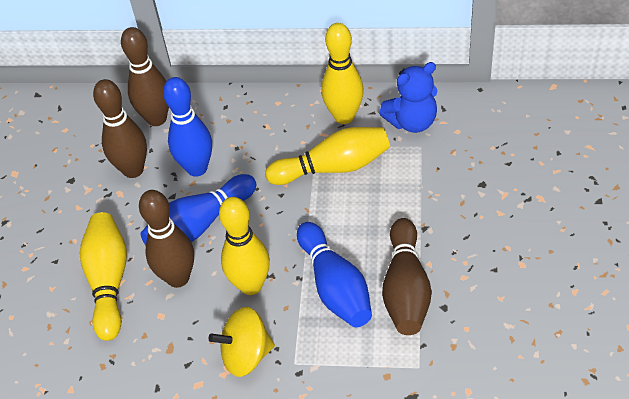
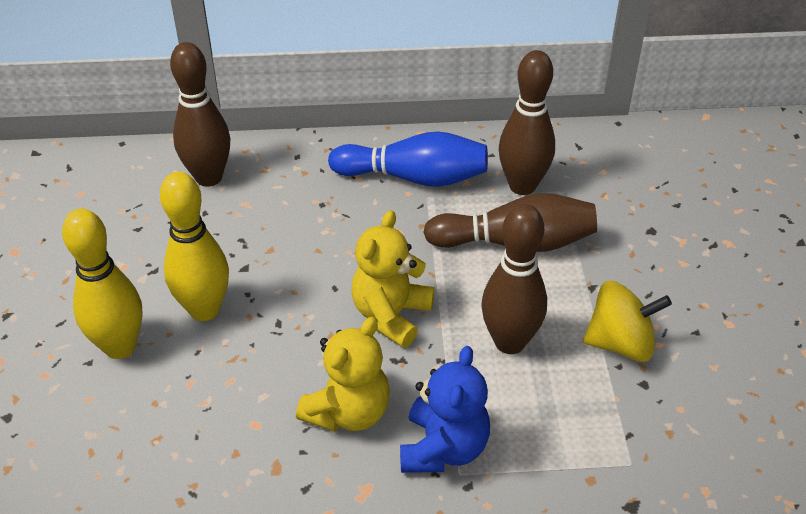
blue bowling pin: [141,174,256,246] [163,77,212,177] [297,222,372,327] = 3 -> [328,131,488,187] = 1
yellow bowling pin: [80,212,127,341] [219,197,270,295] [265,127,390,185] [321,23,364,124] = 4 -> [62,209,143,359] [160,172,229,321] = 2
yellow teddy bear: none = 0 -> [296,317,390,432] [351,210,435,348] = 2

